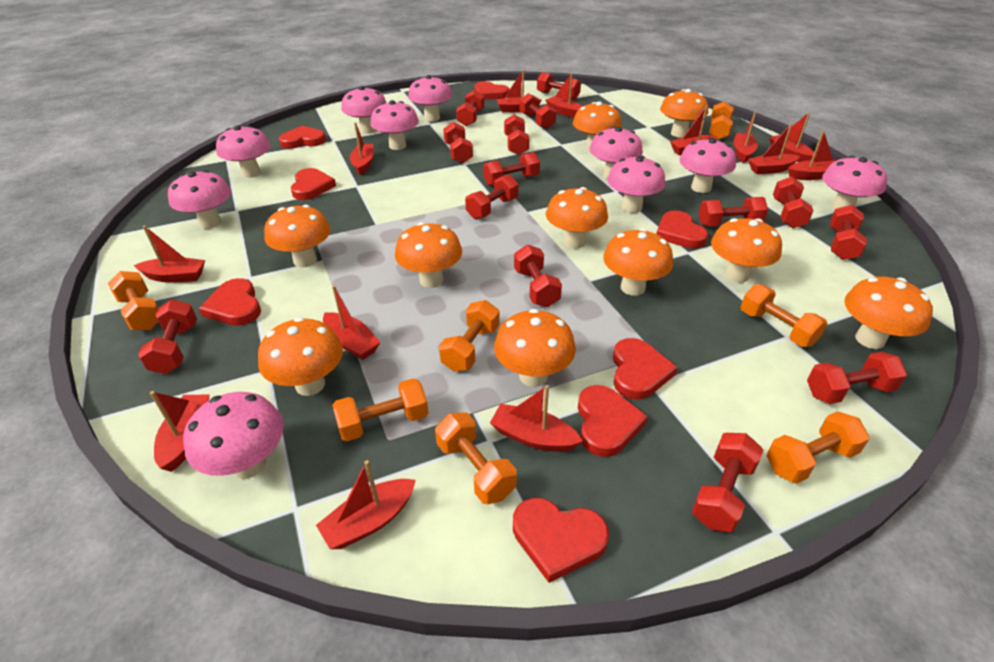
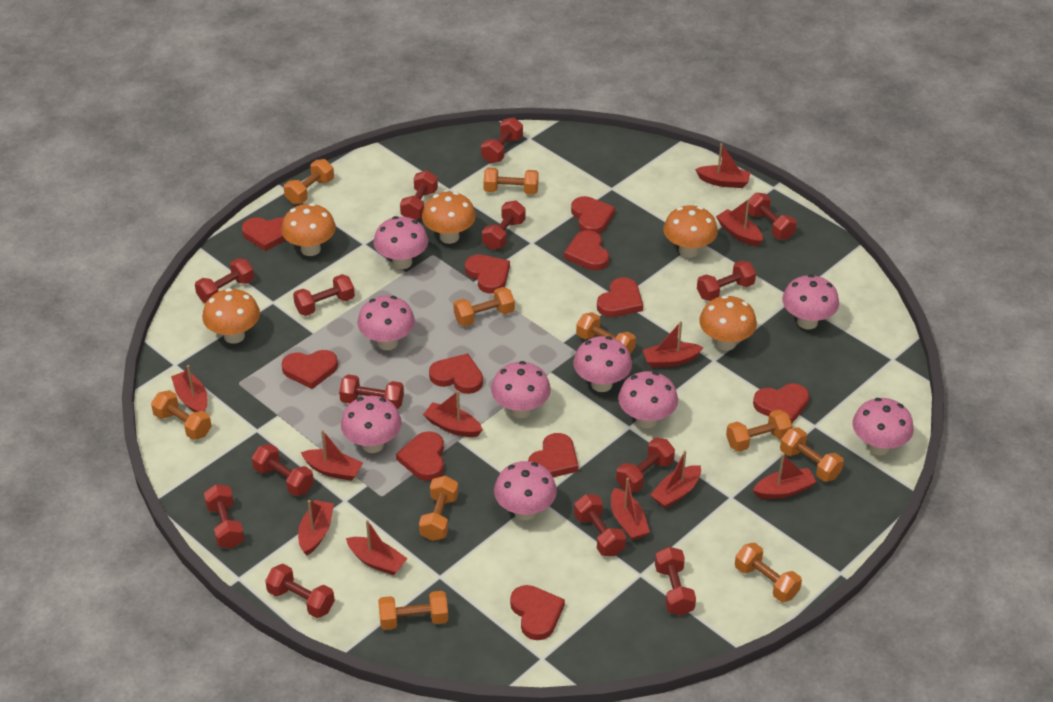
orange dumbbell: [108,271,159,330] [333,378,429,441] [435,412,517,504] [439,300,500,372] [709,101,734,140] [741,284,828,347] [767,411,870,484] = 7 -> [151,390,212,440] [284,159,334,204] [378,591,448,630] [419,476,458,541] [453,287,515,326] [483,168,539,194] [576,312,636,355] [726,409,792,452] [735,543,802,602] [780,428,844,482] = 10
orange mushroom: [258,317,343,396] [264,205,331,268] [395,222,462,288] [494,309,576,387] [546,187,608,248] [573,102,622,151] [603,228,673,296] [660,89,708,138] [711,218,782,283] [844,276,933,349] = 10 -> [202,288,260,344] [281,203,336,256] [422,192,476,244] [663,205,718,258] [699,295,757,351] = 5
pink mushroom: [168,170,231,229] [183,392,284,479] [216,125,271,178] [341,86,386,134] [370,100,419,150] [408,75,452,122] [590,127,643,179] [607,156,665,213] [679,138,736,193] [822,156,887,211] = 10 -> [341,396,402,453] [357,296,415,350] [374,216,428,269] [491,361,551,418] [494,461,557,520] [573,336,632,392] [618,371,678,428] [782,274,839,330] [853,398,914,455] = 9
red boat: [134,226,205,283] [150,391,210,472] [316,460,416,549] [323,285,381,360] [350,122,374,176] [490,385,583,452] [497,69,542,112] [546,73,583,118] [670,105,717,156] [734,111,758,163] [748,123,800,174] [769,112,814,162] [788,130,835,180] = 13 -> [171,365,207,412] [298,500,334,555] [301,430,363,481] [346,520,408,575] [423,391,483,437] [611,478,650,540] [643,321,704,368] [650,450,701,509] [695,143,751,188] [716,199,763,246] [753,454,817,499] = 11
red heart: [199,278,261,326] [279,126,326,149] [291,168,336,200] [474,81,510,100] [513,498,609,583] [578,385,648,457] [613,338,678,400] [656,210,708,248] = 8 -> [242,217,286,251] [282,350,338,389] [396,431,444,481] [429,353,483,394] [465,255,510,294] [510,585,565,640] [528,433,578,477] [564,230,609,270] [571,196,615,234] [597,277,643,317] [753,384,809,423] = 11

